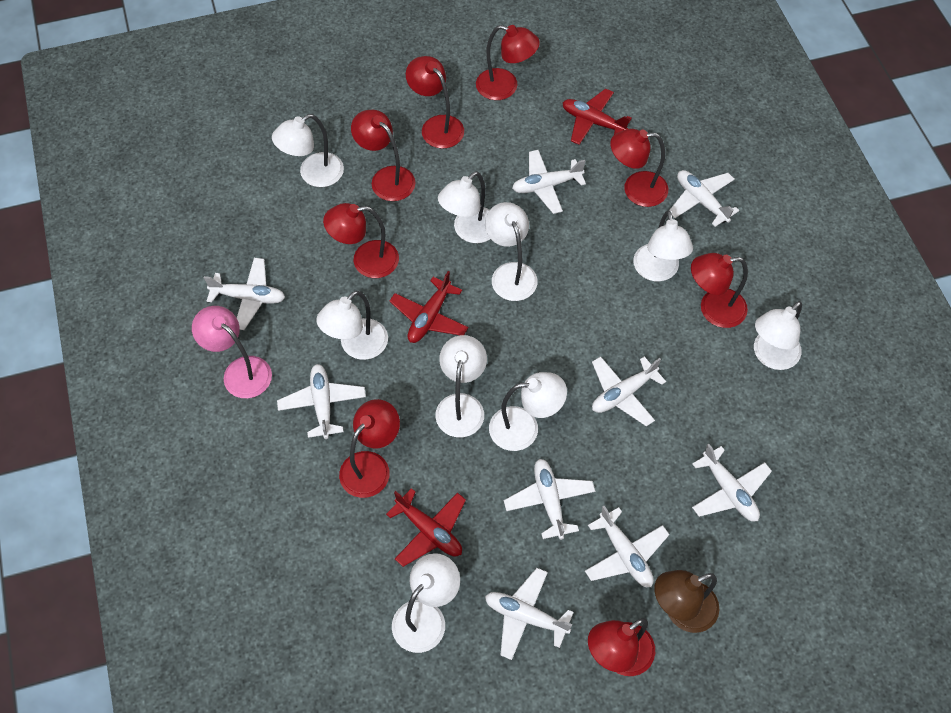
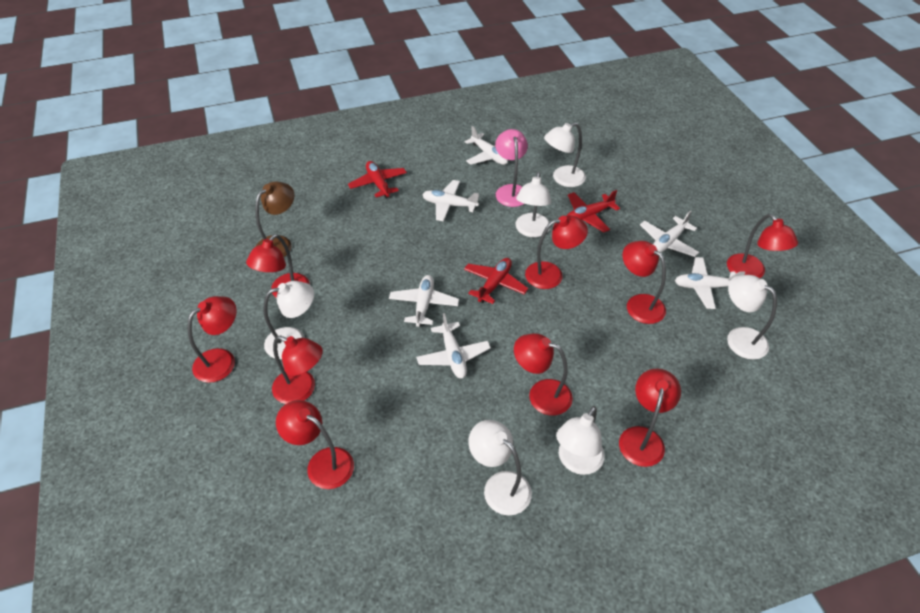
red lamp: [323,203,399,278] [339,399,400,498] [351,110,415,201] [406,56,464,148] [476,25,540,100] [588,618,655,676] [610,129,668,207] [691,253,748,328] = 8 -> [188,296,237,383] [246,234,310,298] [272,336,323,404] [276,400,354,489] [514,333,573,416] [525,215,588,289] [619,368,681,467] [623,241,666,324] [727,214,798,278] = 9
white lamp: [272,114,344,187] [316,290,388,360] [392,553,460,653] [435,335,487,437] [438,171,490,243] [485,202,538,301] [489,372,567,451] [633,210,693,281] [754,301,802,370] = 9 -> [263,281,314,359] [468,420,532,515] [515,172,551,237] [544,122,586,187] [556,406,605,475] [727,275,777,360] = 6
white plane: [204,258,285,330] [277,364,366,439] [485,568,574,660] [504,459,595,540] [512,150,586,214] [585,506,670,587] [592,356,666,427] [669,170,739,227] [692,444,772,522] = 9 -> [389,275,459,327] [416,313,491,378] [422,180,479,222] [465,126,508,165] [640,210,699,257] [675,257,745,309] = 6

